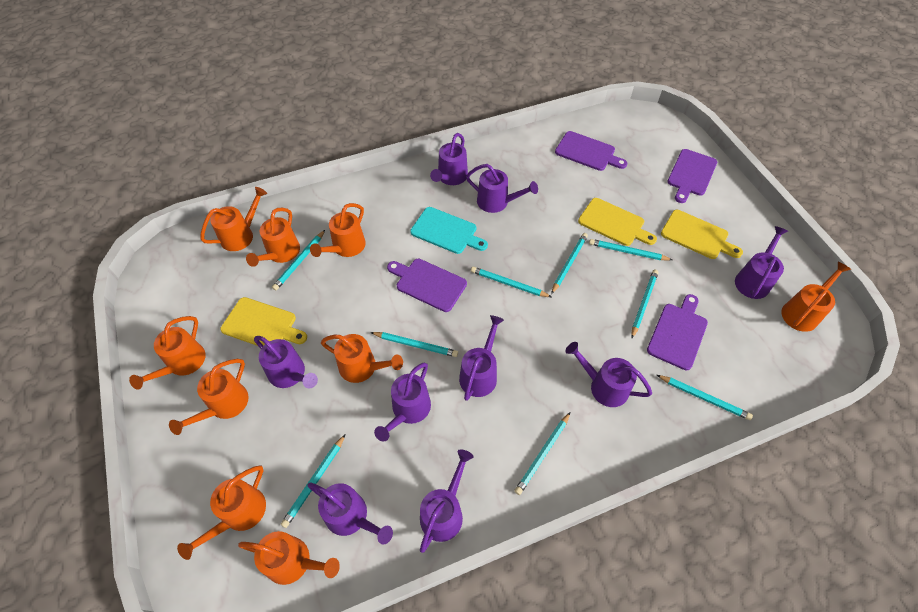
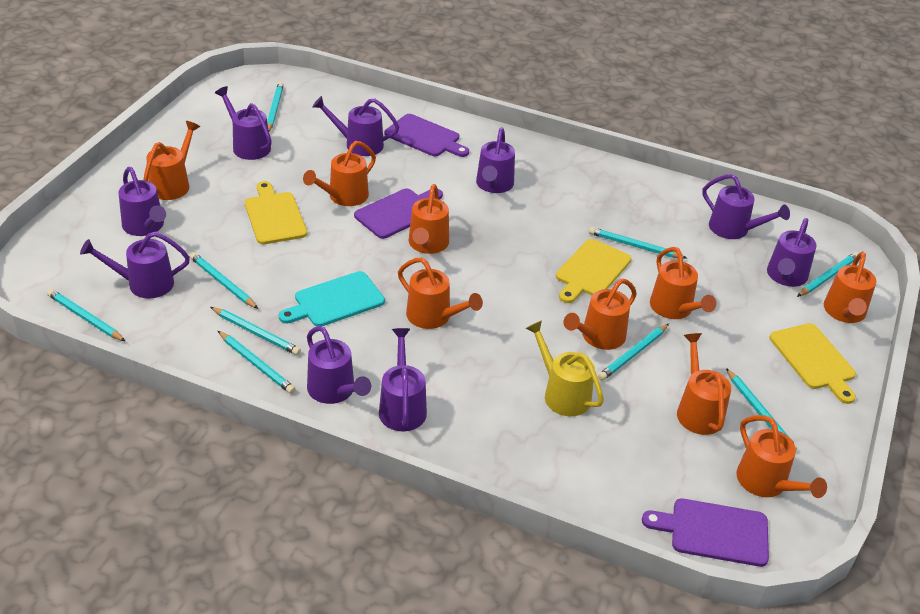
purple cutting board: [387,259,467,312] [555,131,627,171] [647,294,708,370] [667,149,717,203] = 4 -> [354,189,443,239] [385,114,469,157] [642,498,769,567] = 3
yellow watering can: none = 0 -> [526,320,604,416] = 1

